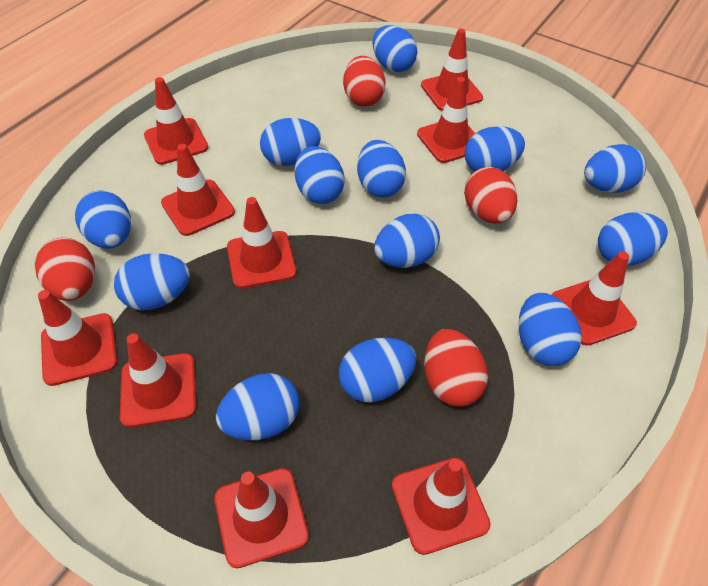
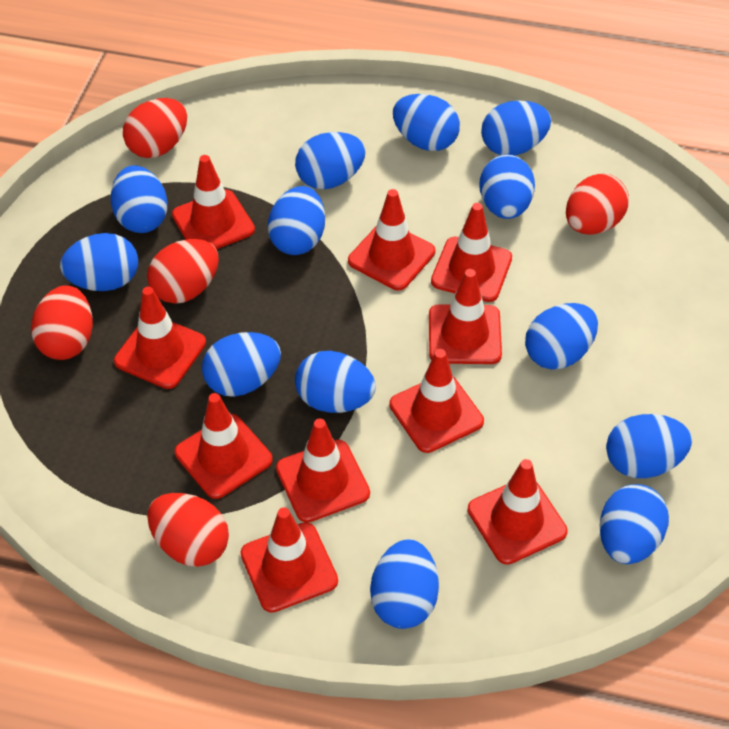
red egg: [35,238,95,301] [343,56,386,107] [424,329,488,407] [464,167,517,224] = 4 -> [31,285,93,360] [123,98,187,158] [147,239,219,304] [147,493,229,567] [566,174,629,235] = 5

